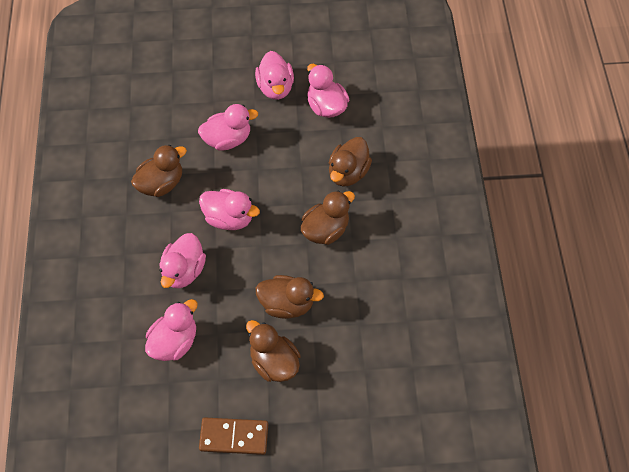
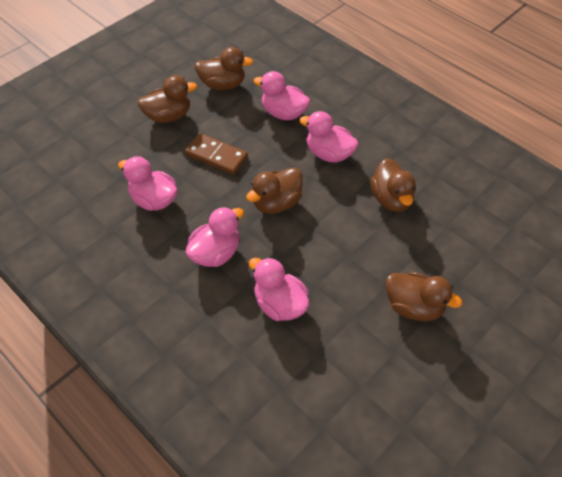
pink duck: [145,299,198,361] [160,233,206,288] [198,104,258,150] [199,189,260,230] [255,51,294,100] [307,64,349,118] = 6 -> [118,156,177,211] [185,207,244,267] [249,257,309,321] [253,71,310,120] [299,111,359,163] = 5

